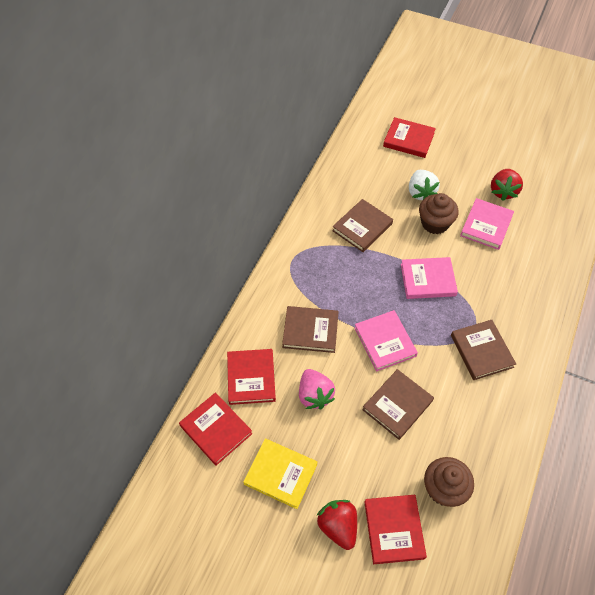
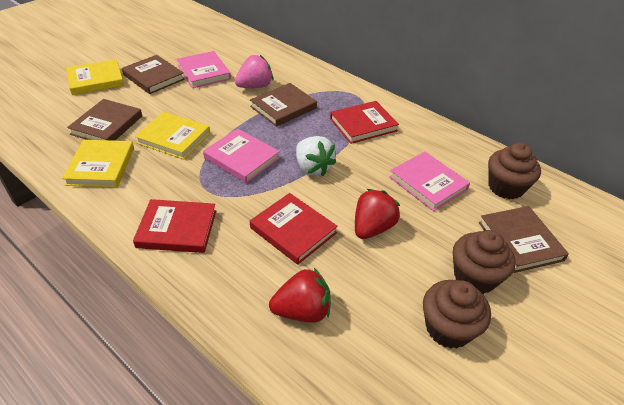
brown cupcake: [419,193,459,234] [424,457,474,507] = 2 -> [423,280,491,349] [453,230,515,294] [488,143,541,199] = 3
red book: [179,392,252,466] [227,349,276,405] [364,495,427,564] [383,117,436,158] = 4 -> [133,199,216,253] [250,193,338,265] [330,101,399,144] = 3
yellow book: [243,439,317,509] = 1 -> [62,140,134,187] [66,59,124,95] [134,112,210,160] = 3

